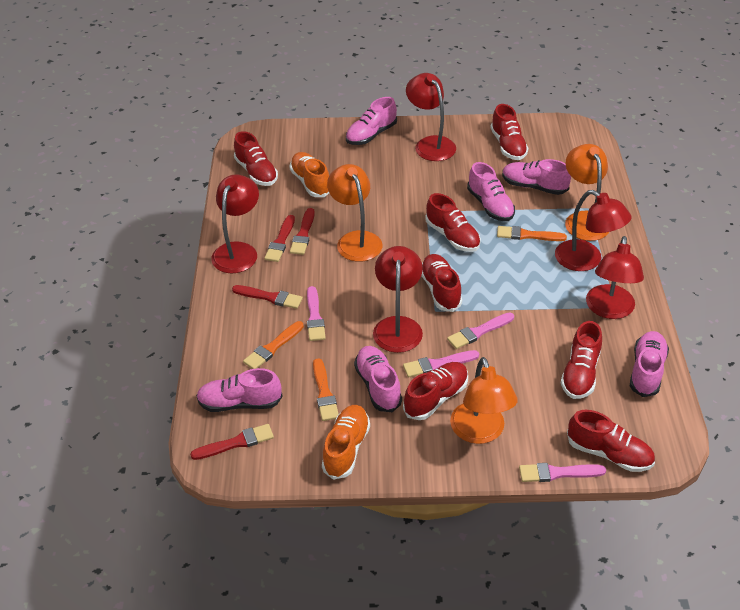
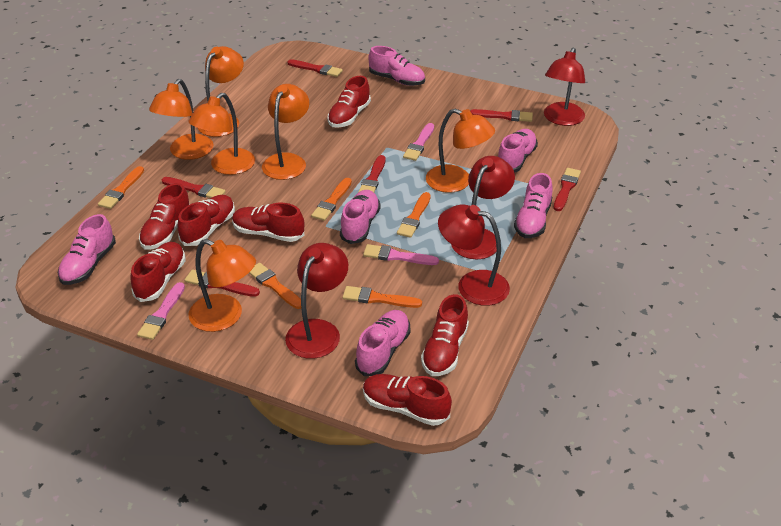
orange brush: [243,321,304,369] [313,358,339,421] [497,226,567,241] = 3 -> [98,166,144,209] [249,263,301,309] [311,178,352,221] [343,286,422,308] [397,192,431,238] = 5
orange lamp: [327,164,382,262] [450,357,518,444] [565,144,609,241] = 3 -> [149,79,214,160] [188,93,255,175] [189,239,256,332] [198,46,244,137] [262,84,309,180] [426,109,495,193] = 6
orange shoe: [289,152,329,197] [322,405,370,480] = 2 -> none = 0
pink brush: [307,286,326,341] [403,350,479,378] [447,312,514,349] [519,463,606,482] = 4 -> [137,282,185,340] [363,244,439,265] [403,123,434,161] = 3
red brush: [190,424,274,460] [232,285,303,309] [264,215,295,262] [290,208,315,255] = 4 -> [162,177,226,198] [185,270,260,297] [287,59,343,77] [359,155,386,192] [470,109,533,122] [554,168,581,211] = 6
red lamp: [211,174,259,273] [373,246,423,353] [406,73,456,161] [555,190,632,271] [586,236,644,319] = 5 -> [285,243,348,359] [438,204,510,306] [451,156,515,260] [544,47,585,126] = 4

